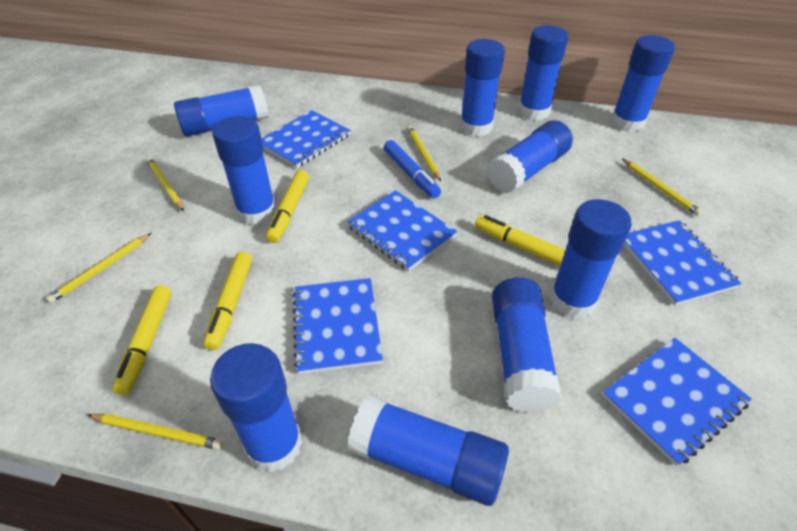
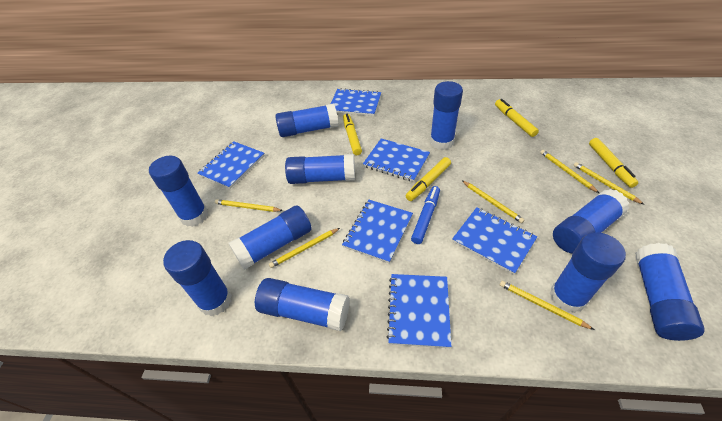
blue notebook: [261,110,351,168] [293,278,383,374] [347,191,458,271] [602,338,752,466] [624,220,741,305] = 5 -> [198,141,265,189] [331,88,381,116] [342,200,413,263] [363,138,430,182] [387,274,452,348] [452,207,537,275] = 6
yellow pencil: [46,233,152,303] [88,414,223,450] [146,157,184,211] [407,126,441,181] [622,159,702,216] = 5 -> [215,199,283,212] [269,228,340,268] [462,181,524,223] [500,281,594,330] [540,150,599,193] [573,162,645,205] = 6

